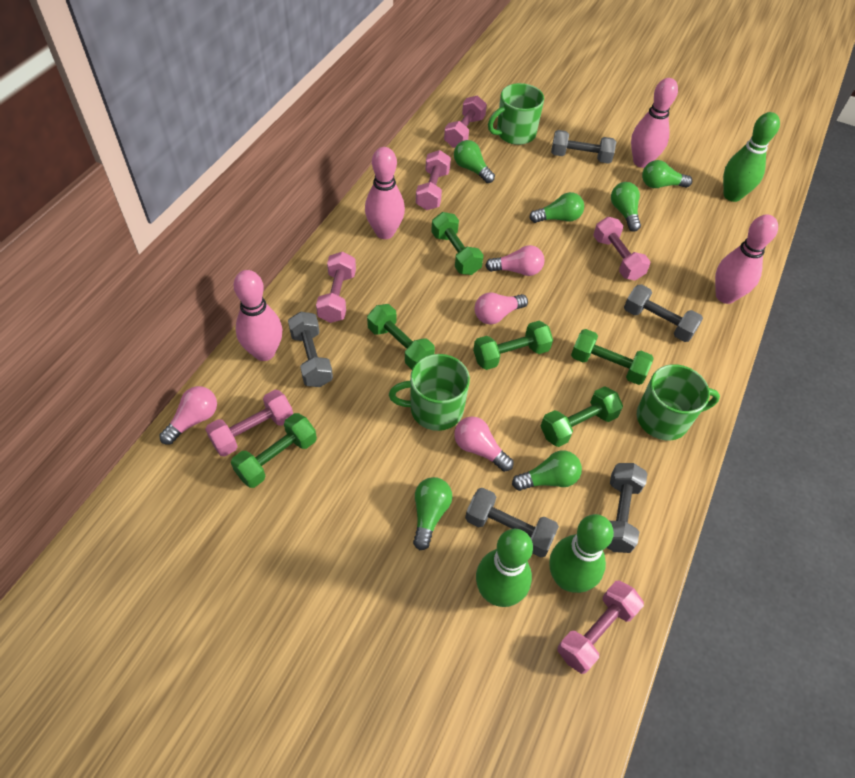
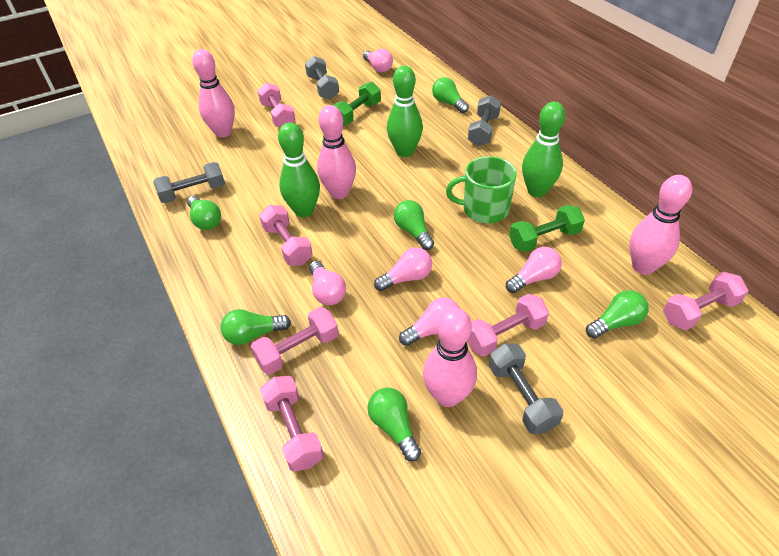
green dumbbell: [231,413,317,488] [367,304,435,369] [431,212,484,275] [473,321,553,370] [541,386,623,447] [571,329,654,385] = 6 -> [333,82,381,125] [509,205,585,252] = 2
green mug: [389,354,470,431] [488,83,544,145] [637,364,720,440] = 3 -> [446,156,516,223] = 1
grey dumbbell: [288,312,333,387] [465,488,559,557] [551,130,616,164] [606,463,648,553] [624,284,703,342] = 5 -> [153,162,225,203] [305,56,339,99] [468,95,501,146] [489,343,563,434] = 4
pink light bulb: [159,386,217,445] [454,417,513,472] [475,293,528,324] [485,245,544,276] = 4 -> [309,261,346,305] [363,49,393,73] [374,247,432,291] [399,297,460,346] [506,247,562,293] = 5

